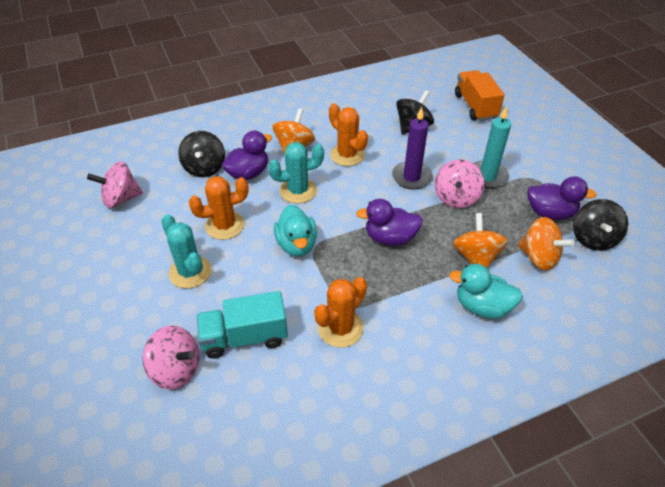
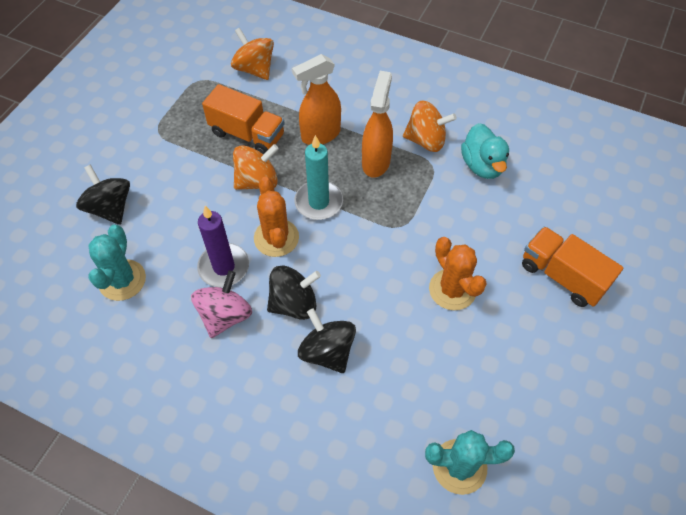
orange cactus: [189,176,248,240] [314,277,367,348] [329,103,368,166] = 3 -> [254,176,299,257] [429,237,487,310] = 2
orange spray bottle: none = 0 -> [292,54,341,145] [362,71,393,178] = 2
orange truck: [455,70,505,121] = 1 -> [202,84,285,155] [522,226,623,307] = 2
pink spinning top: [87,161,143,208] [143,326,200,390] [435,159,485,208] = 3 -> [191,271,252,338] = 1
purple duck: [222,131,272,180] [356,199,423,246] [528,176,597,220] = 3 -> none = 0
turquoise duck: [274,205,317,256] [449,264,523,319] = 2 -> [461,123,509,179] = 1
turquoise truck: [197,291,288,359] = 1 -> none = 0

